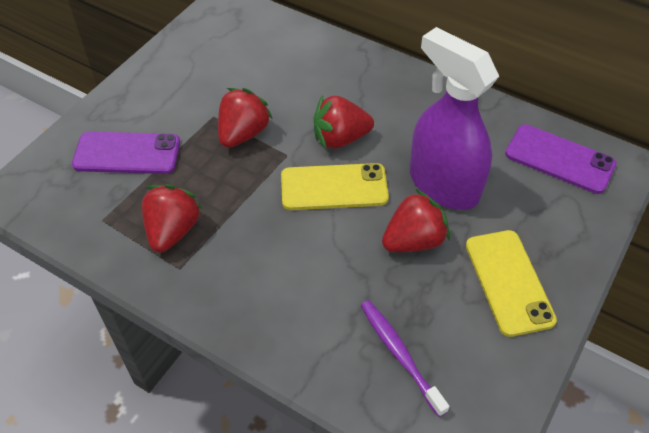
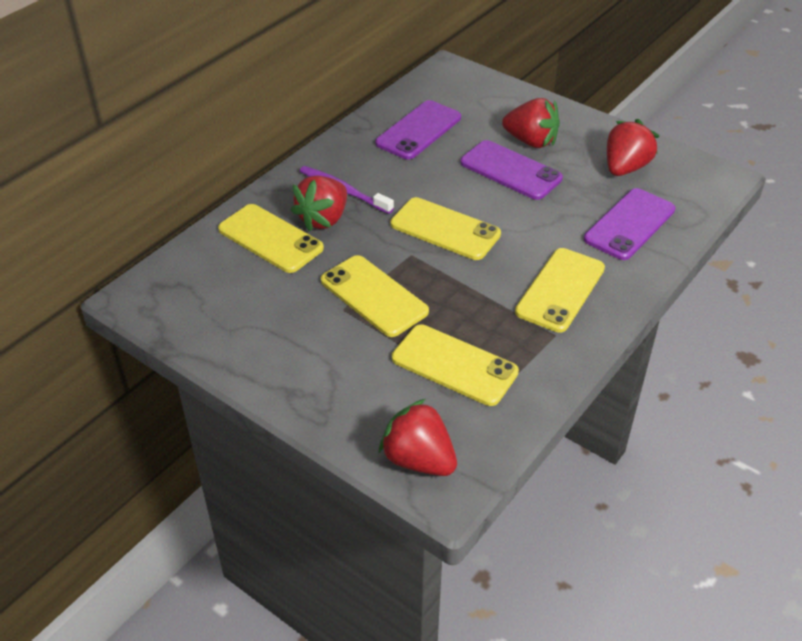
purple phone: [72,131,180,174] [505,124,617,194] = 2 -> [375,100,461,160] [460,140,563,200] [584,188,675,260] = 3
purple spray bottle: [410,27,499,210] = 1 -> none = 0
yellow phone: [281,163,389,210] [466,230,557,337] = 2 -> [218,204,324,273] [321,255,429,337] [391,197,501,260] [392,324,519,406] [515,248,605,333] = 5

